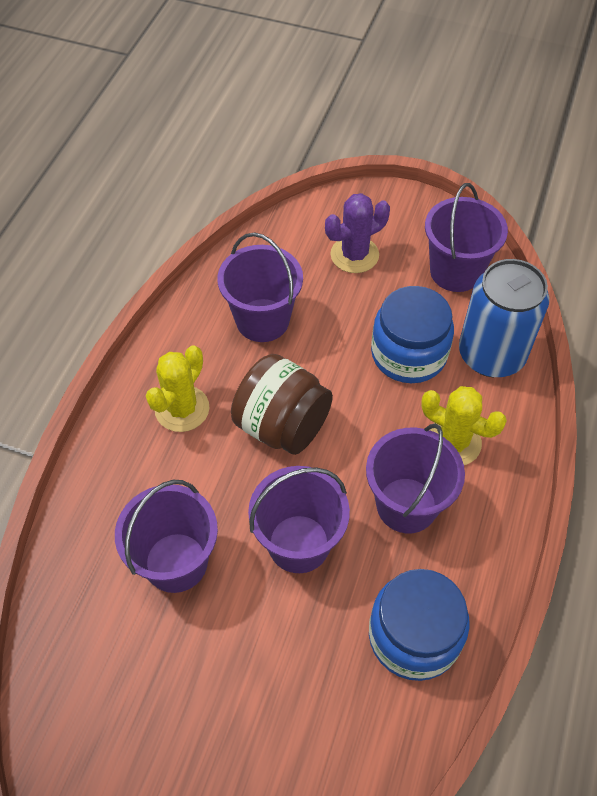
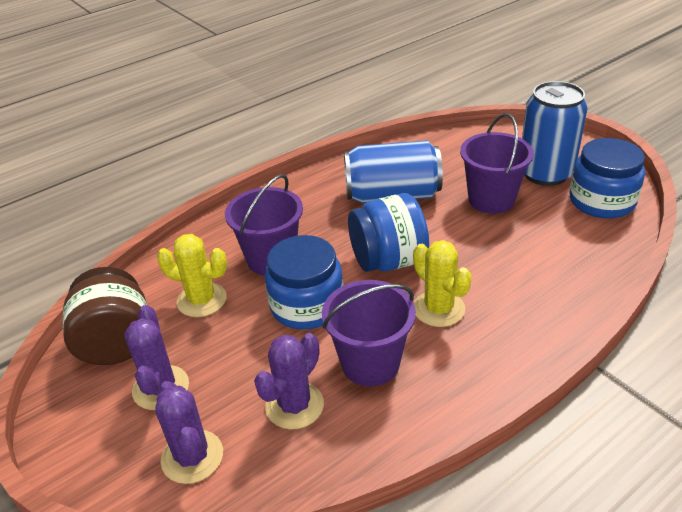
blue can: [459,259,549,377] = 1 -> [344,140,443,203] [522,81,588,186] = 2
blue jar: [369,569,469,681] [371,286,454,383] = 2 -> [265,235,343,329] [348,193,429,272] [570,138,645,219] = 3
purple bucket: [115,480,218,593] [217,232,303,342] [248,466,350,573] [366,424,465,533] [425,183,508,292] = 5 -> [225,174,303,275] [322,280,416,386] [460,113,534,214] = 3
purple cactus: [325,193,390,273] = 1 -> [124,305,189,410] [155,381,223,484] [254,333,324,430] = 3

